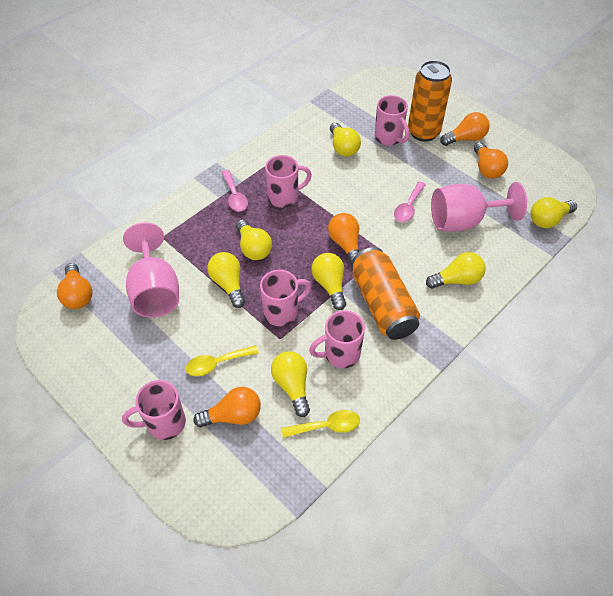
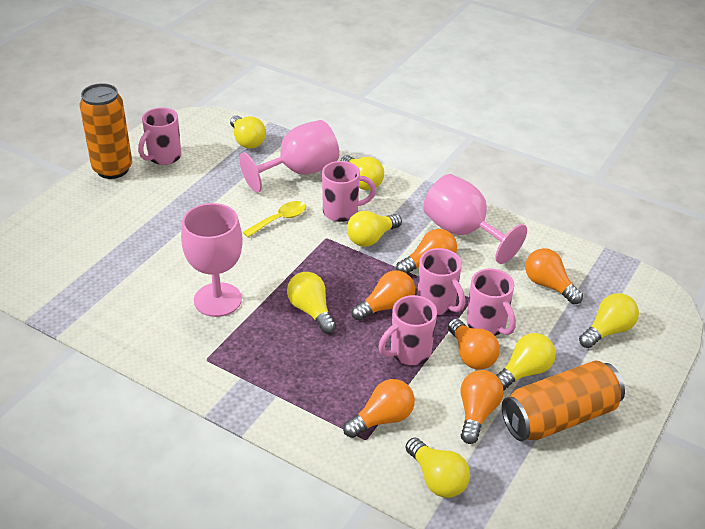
orange light bulb: [57,263,92,309] [193,387,261,428] [328,213,359,262] [440,112,490,146] [474,142,508,178] = 5 -> [343,379,415,438] [351,270,415,321] [396,229,457,273] [448,319,500,370] [461,370,504,444] [525,248,583,304] = 6
pink goblet: [123,222,179,318] [431,182,527,232] = 2 -> [181,203,243,317] [239,120,339,193] [423,174,527,264] = 3
pink spoon: [222,170,248,212] [394,181,426,222] = 2 -> none = 0
yellow spoon: [186,345,259,376] [282,410,360,438] = 2 -> [243,201,306,237] = 1

